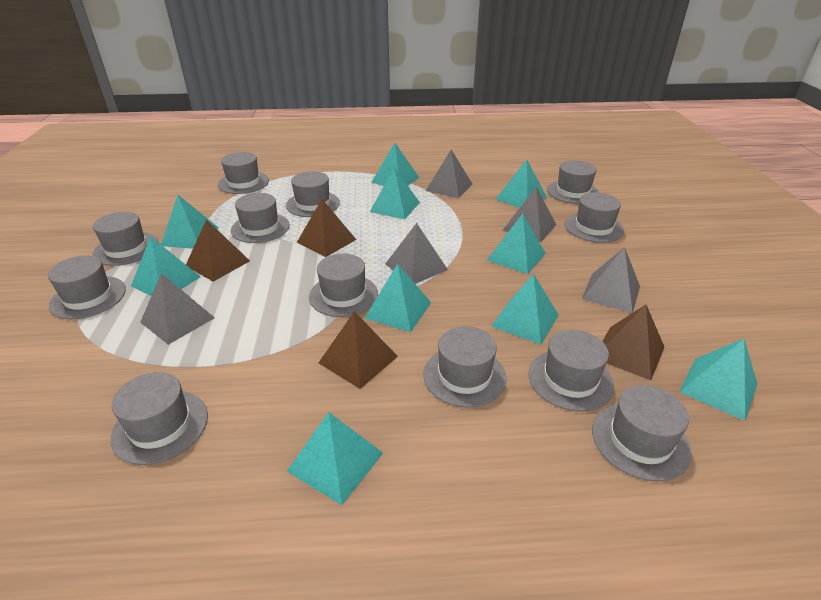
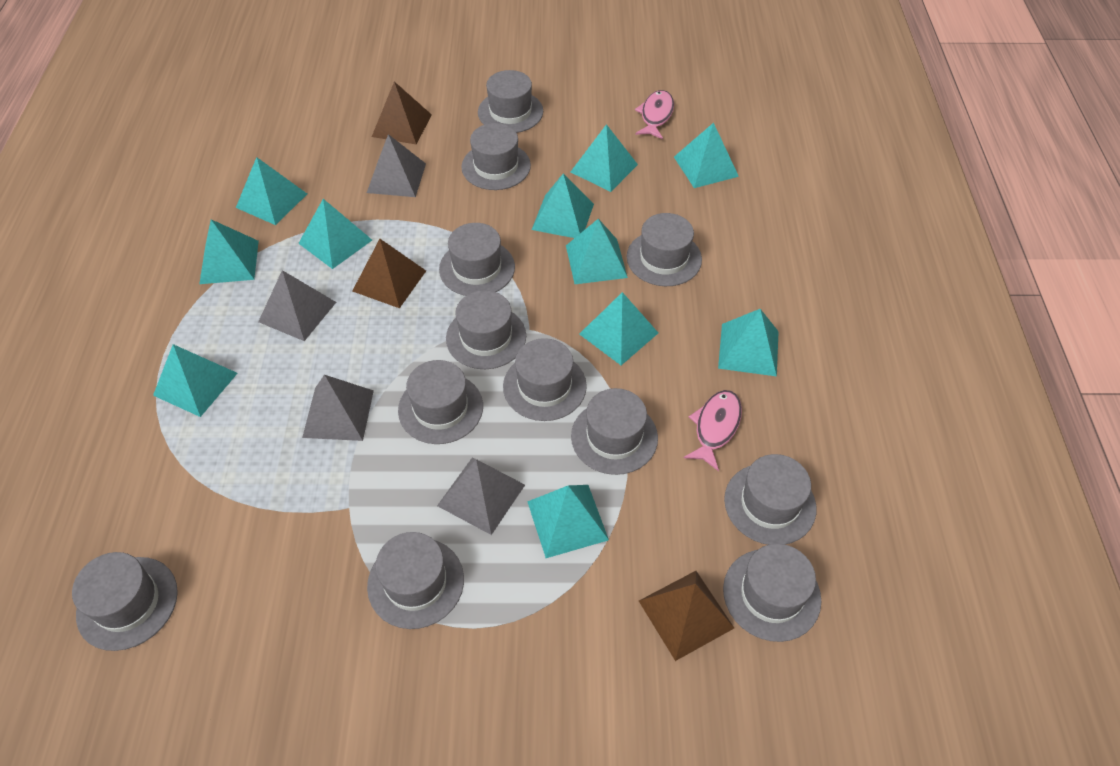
brown pyramid: [186,220,250,282] [297,199,356,257] [319,311,398,389] [603,305,665,380] = 4 -> [352,239,426,308] [372,82,432,144] [639,571,734,661] = 3
grey pyramid: [140,273,215,345] [385,223,448,284] [426,150,472,198] [502,187,556,242] [582,247,640,313] = 5 -> [258,270,336,341] [302,375,374,441] [367,134,426,197] [437,458,525,535] = 4
pink fish: none = 0 -> [635,90,674,140] [684,390,742,471] = 2
turquoise pyramid: [131,237,201,296] [161,195,219,249] [287,412,383,505] [365,264,431,332] [370,167,420,219] [372,143,419,186] [487,214,546,274] [491,274,558,344] [496,160,547,208] [679,339,757,421] = 10 -> [153,344,238,417] [199,219,259,284] [236,157,307,225] [298,199,372,269] [527,485,609,558] [532,173,594,238] [566,219,628,284] [571,124,638,192] [579,292,658,365] [674,123,739,188] [718,309,779,376] = 11

